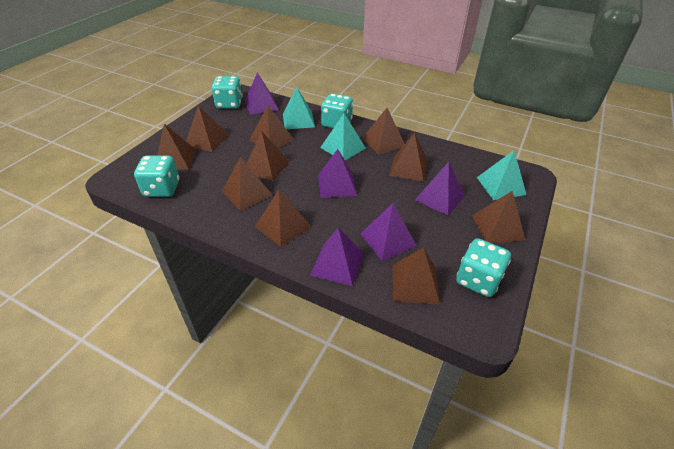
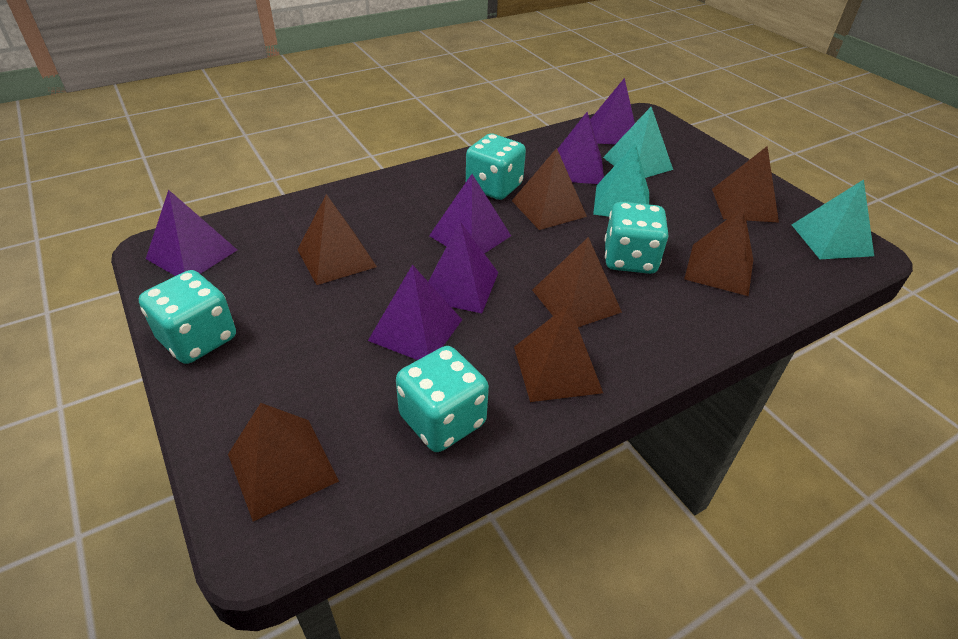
brown pyramid: [157,124,196,170] [186,105,229,152] [222,157,272,211] [247,131,289,181] [249,105,294,148] [255,190,311,247] [362,108,404,155] [389,133,428,182] [392,247,440,305] [472,191,525,243] = 10 -> [228,403,339,521] [297,194,377,285] [512,148,587,230] [514,304,603,402] [532,237,622,327] [684,207,753,296] [712,146,779,223] = 7
purple pyramid: [245,72,278,115] [310,227,364,286] [318,149,357,198] [360,203,417,261] [415,162,465,216] = 5 -> [146,190,237,276] [368,264,462,360] [428,221,498,313] [429,174,511,254] [557,112,604,184] [590,78,635,144] = 6

